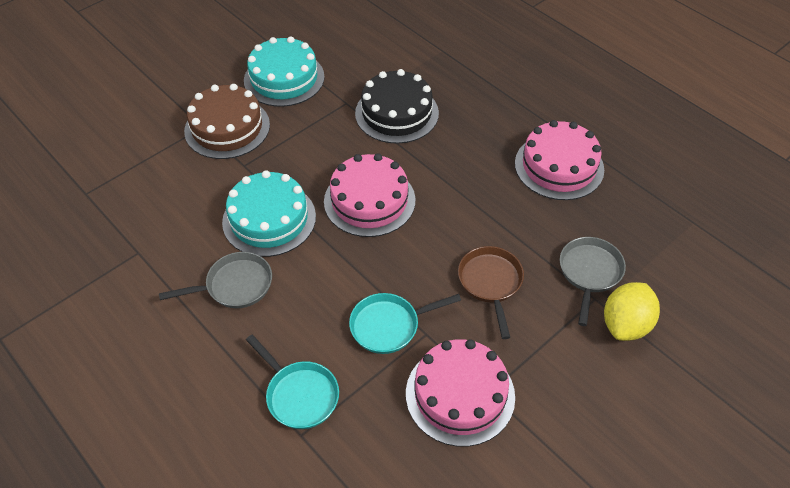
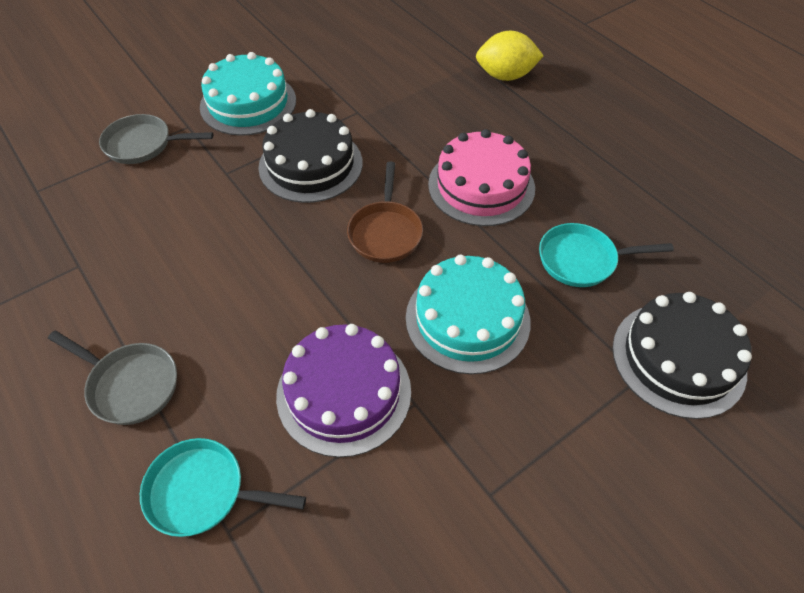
black cake: [355,69,439,144] = 1 -> [258,109,363,203] [613,292,752,419] = 2
brown cake: [184,84,270,159] = 1 -> none = 0
pink cake: [324,153,415,237] [406,339,515,447] [515,120,604,200] = 3 -> [428,129,535,226] = 1
purple cake: none = 0 -> [276,324,411,457] = 1

